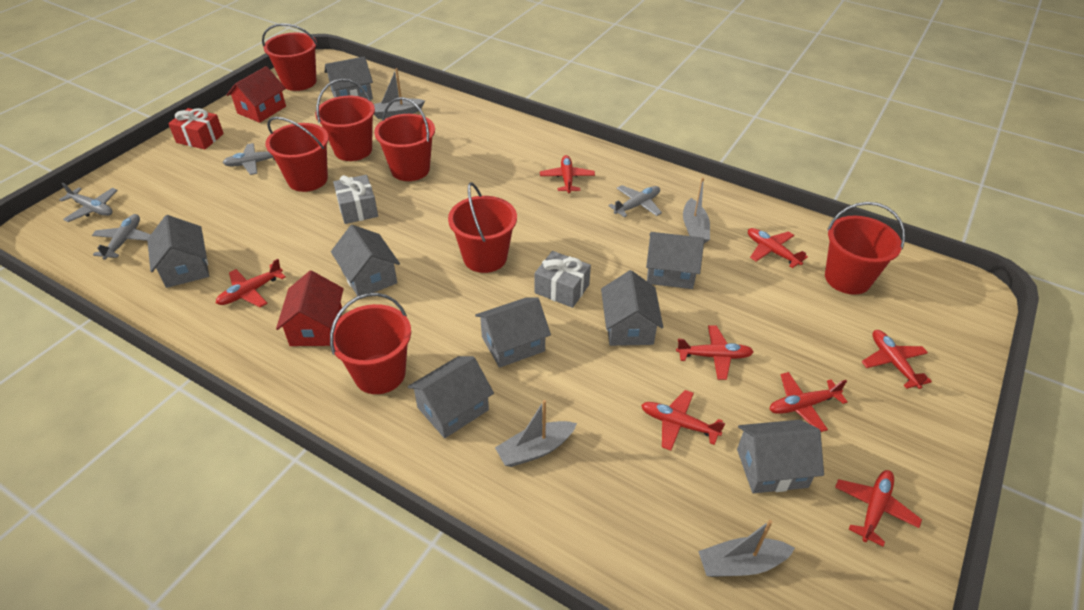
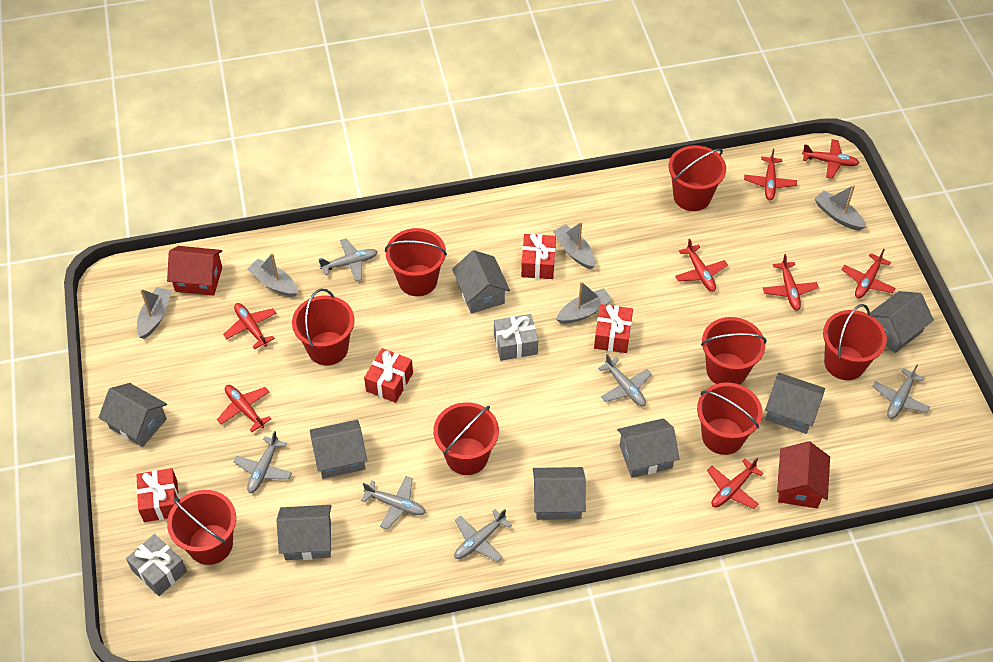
grey boat: [373,68,425,119] [495,400,577,467] [683,178,710,244] [698,520,795,577] = 4 -> [137,287,172,339] [247,253,298,297] [553,222,595,269] [556,281,613,324] [814,185,866,231] = 5
grey plane: [59,183,118,222] [92,214,151,260] [223,143,275,175] [608,185,662,218] = 4 -> [233,431,292,493] [319,239,378,282] [361,476,426,529] [454,509,512,562] [598,354,652,406] [872,365,930,419] = 6
red bucket: [262,23,318,91] [265,117,329,192] [315,79,375,161] [329,293,411,394] [374,97,435,181] [448,182,517,273] [825,202,905,295] = 7 -> [167,490,236,565] [292,288,354,365] [385,228,447,296] [433,402,499,475] [669,145,726,211] [697,382,763,455] [701,317,767,385] [823,304,887,380] = 8
red gift: [168,108,224,150] = 1 -> [137,468,179,522] [364,348,413,403] [521,234,556,279] [594,304,633,353] = 4

